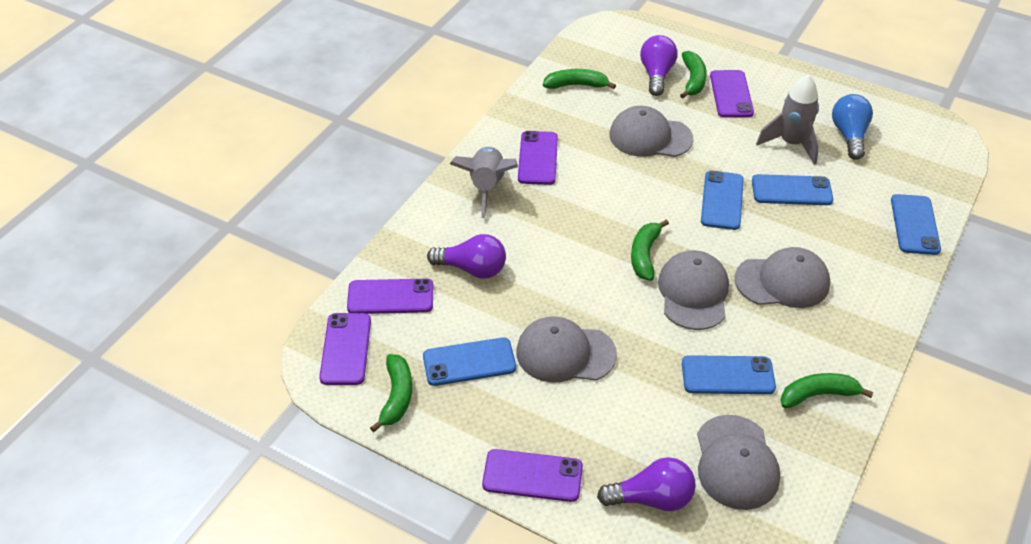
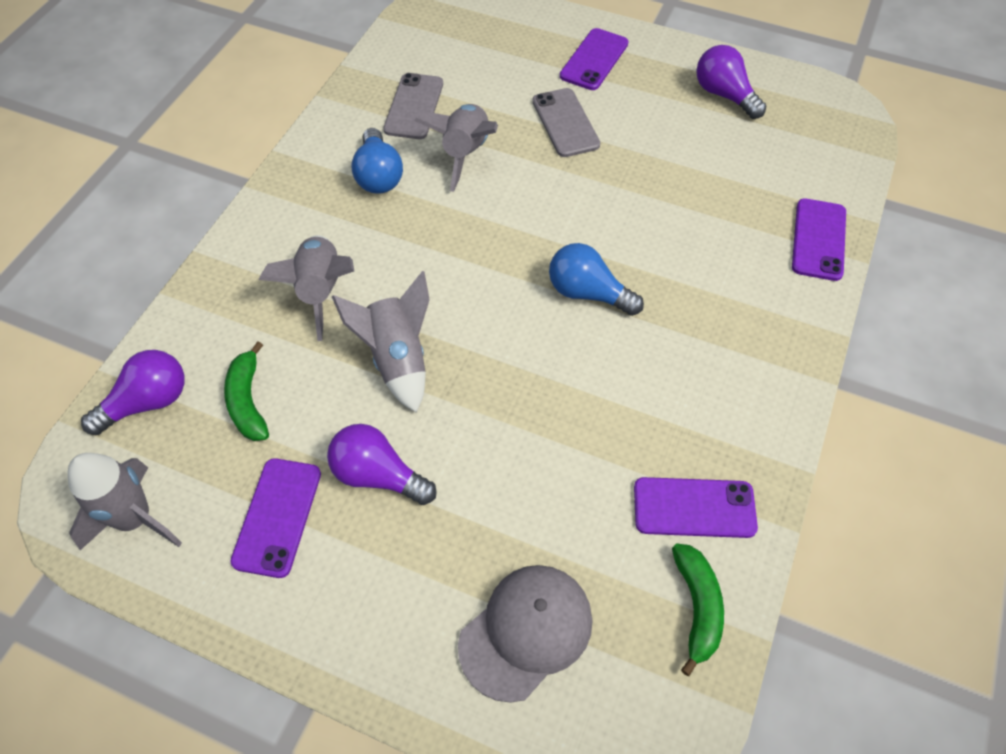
blue light bulb: [832,94,873,160] = 1 -> [351,128,403,194] [549,243,644,316] = 2
blue phone: [423,337,516,386] [682,355,776,394] [701,171,744,230] [752,174,833,205] [891,194,941,255] = 5 -> none = 0
green banana: [370,354,412,432] [543,69,616,89] [631,219,669,281] [680,51,707,98] [780,373,873,409] = 5 -> [224,341,269,441] [672,543,724,676] = 2
grey cap: [516,316,617,382] [610,106,693,157] [658,250,729,330] [697,415,780,510] [735,247,830,308] = 5 -> [458,565,592,703] = 1
grey phone: none = 0 -> [383,73,443,139] [532,88,600,157] = 2
grey rocket: [450,147,518,218] [756,74,819,165] = 2 -> [68,453,182,550] [259,235,354,341] [332,271,430,412] [414,104,498,192] = 4
purple phone: [319,313,371,385] [347,279,433,314] [482,449,583,502] [518,131,558,185] [710,70,754,118] = 5 -> [230,458,321,578] [560,28,629,90] [634,477,758,538] [792,198,846,281] = 4

